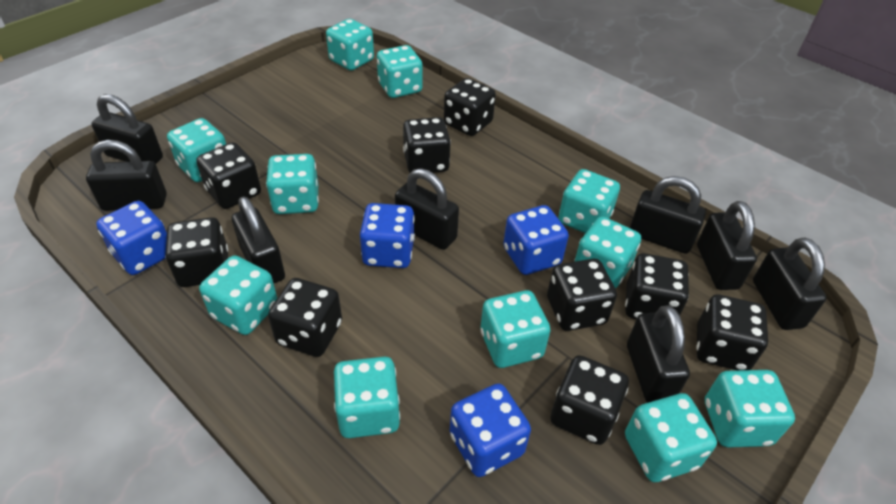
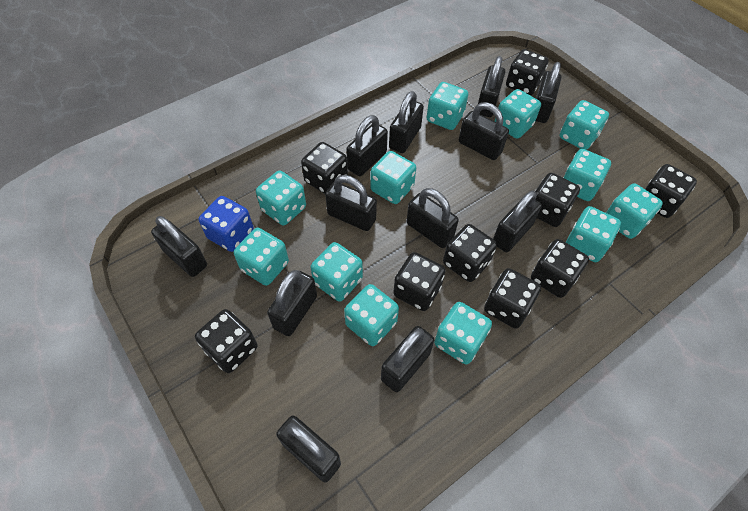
black padlock: [86,140,167,211] [92,94,163,164] [232,196,285,283] [395,168,459,250] [627,305,690,403] [630,176,706,254] [697,201,757,290] [753,238,827,330] = 8 -> [151,216,207,277] [267,270,317,336] [276,416,341,482] [325,175,377,231] [346,115,388,176] [381,326,434,392] [389,91,424,153] [407,188,459,248] [459,102,509,160] [478,56,505,117] [493,191,542,252] [536,62,561,123] = 12
blue dice: [96,201,167,275] [360,203,415,268] [450,383,531,477] [503,205,569,275] = 4 -> [199,196,254,252] = 1
turquoise dice: [167,118,226,182] [199,255,277,335] [266,154,319,214] [326,19,374,71] [334,357,400,438] [377,45,422,98] [480,290,551,368] [558,169,620,233] [574,216,641,289] [625,393,717,482] [705,370,795,448] = 11 -> [234,228,289,286] [256,171,306,225] [310,242,363,302] [344,284,399,346] [370,151,416,204] [427,82,468,130] [434,302,492,364] [495,89,541,139] [560,100,609,150] [563,149,611,201] [566,206,621,262] [606,183,663,239] = 12

